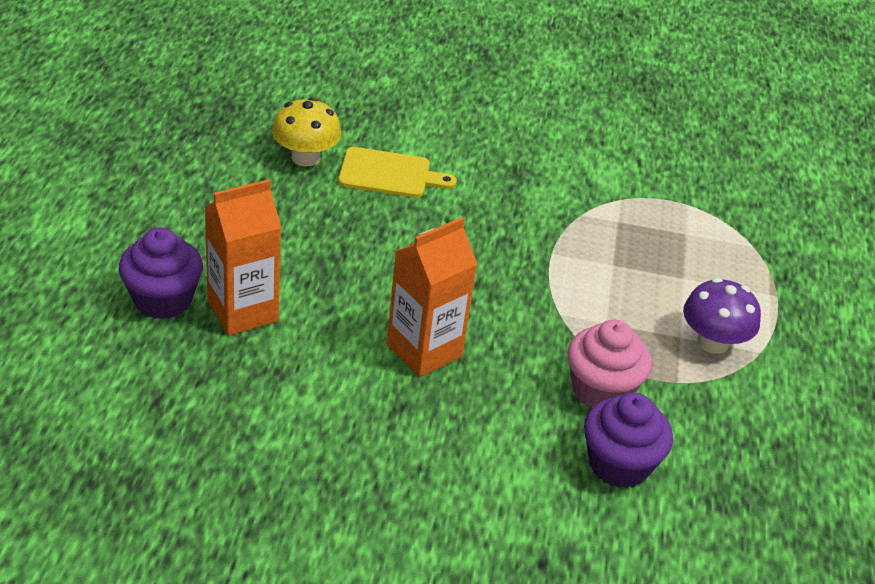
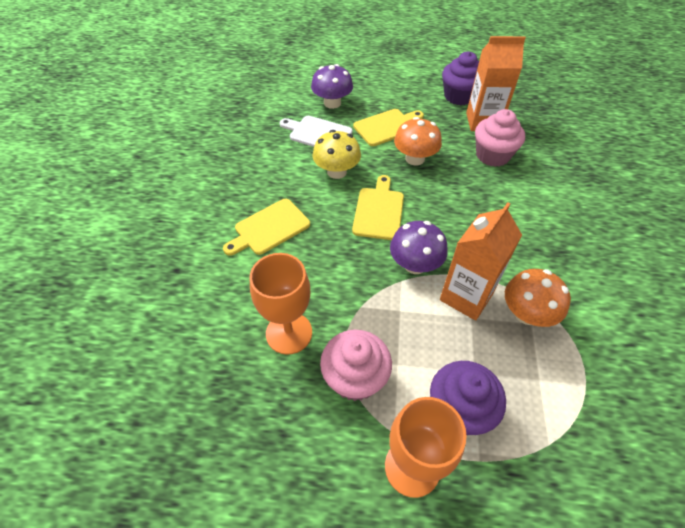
orange goblet: none = 0 -> [250,253,312,355] [385,397,467,498] = 2
orange mushroom: none = 0 -> [394,117,442,166] [505,269,571,327] = 2
pink cupcake: [567,320,652,408] = 1 -> [320,330,392,401] [475,109,525,167] = 2
purple mushroom: [683,278,761,354] = 1 -> [311,64,353,109] [390,221,448,274] = 2
white cutting board: none = 0 -> [280,116,353,147] = 1
yellow cutting board: [338,147,457,198] = 1 -> [223,199,310,256] [352,175,404,240] [353,109,424,146] = 3

